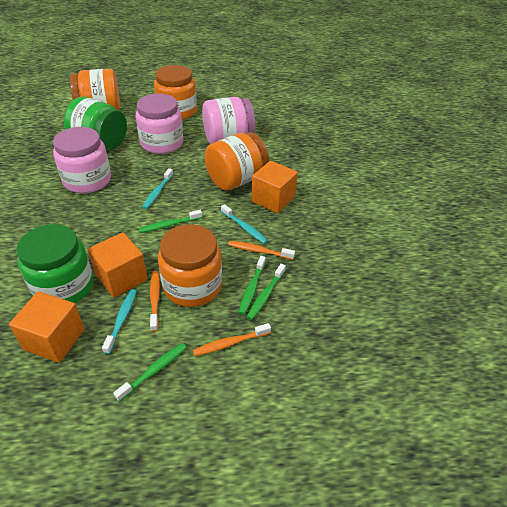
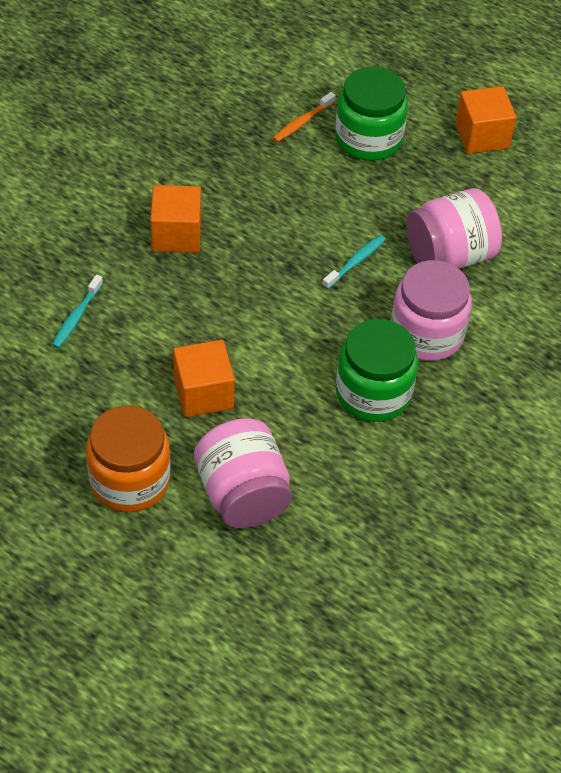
green toothbrush: [113,343,187,402] [139,210,202,233] [239,256,266,315] [247,264,286,320] = 4 -> none = 0
orange jar: [70,69,120,110] [154,65,197,120] [158,224,222,307] [205,132,269,191] = 4 -> [86,405,171,512] = 1
orange toothbrush: [150,271,160,332] [193,323,271,356] [228,241,295,260] = 3 -> [273,92,336,142] = 1
turquoise toothbrush: [102,289,137,354] [142,168,173,209] [221,204,268,244] = 3 -> [52,274,103,348] [322,235,386,289] = 2

